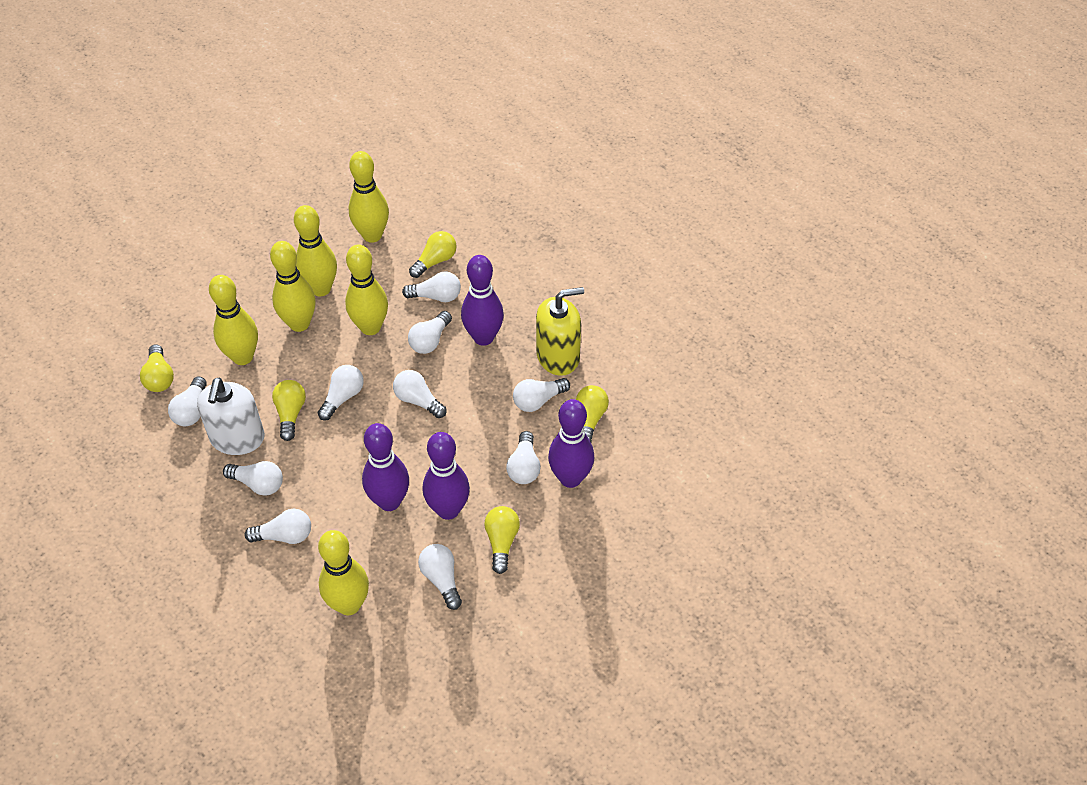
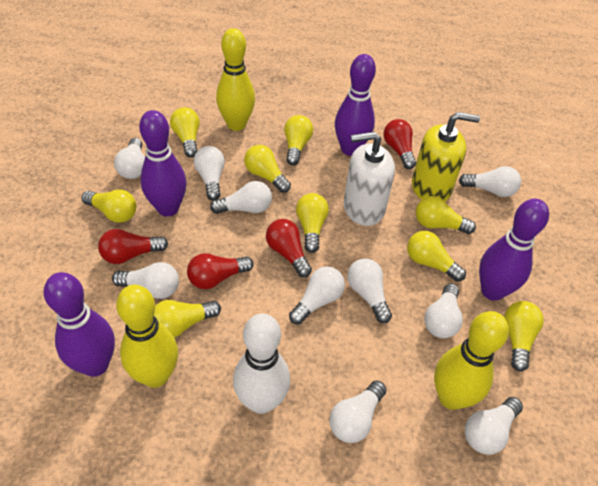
red light bulb: none = 0 -> [98,229,168,264] [187,253,253,289] [266,219,312,277] [384,119,416,169] = 4
white bowling pin: none = 0 -> [233,314,290,414] = 1
yellow bowling pin: [209,275,258,365] [270,241,316,332] [294,205,337,296] [318,530,369,615] [345,244,388,335] [349,151,389,243] = 6 -> [116,285,178,388] [216,28,255,131] [434,311,509,410] = 3
yellow light bulb: [140,344,174,392] [272,380,306,441] [409,231,457,278] [484,506,520,574] [576,385,609,442] = 5 -> [82,189,136,223] [154,300,221,337] [170,107,200,158] [244,145,291,193] [284,115,313,165] [296,193,329,253] [407,231,466,282] [416,196,476,234] [504,301,544,372] = 9

